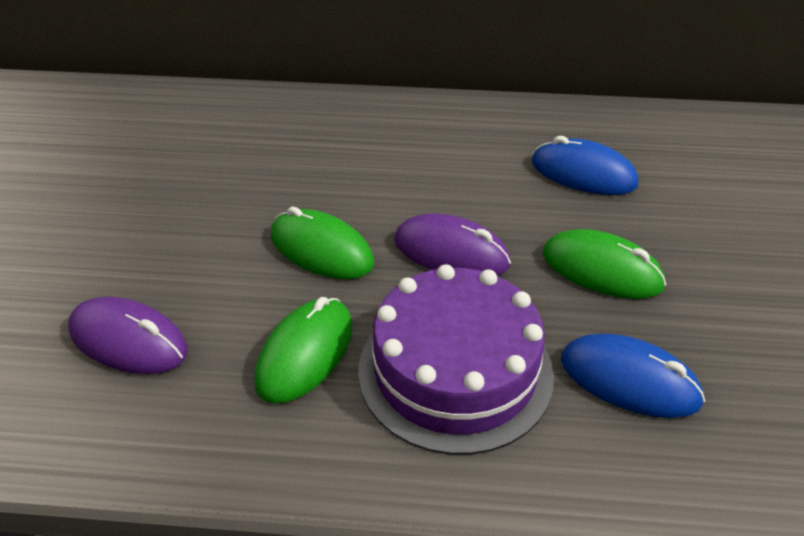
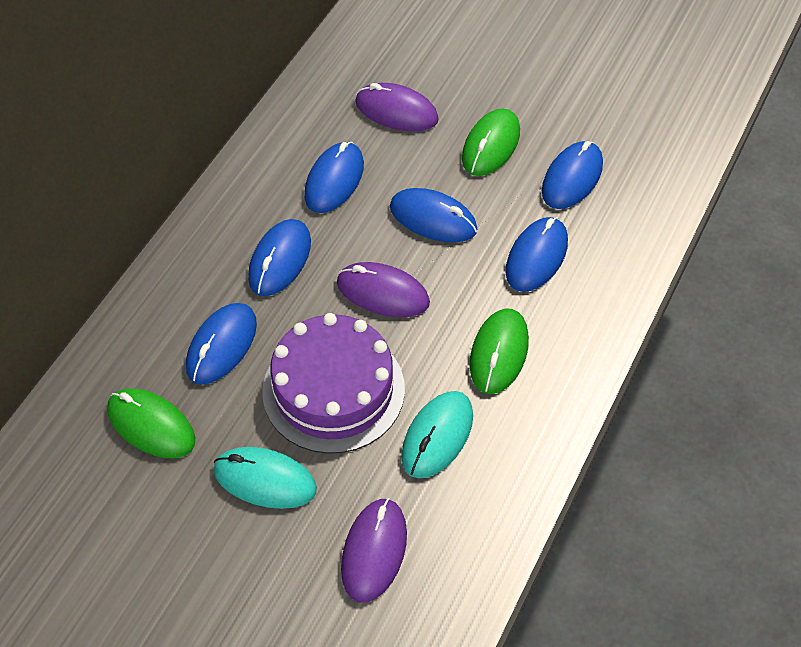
blue mouse: [532,136,638,195] [561,334,705,418] = 2 -> [186,303,257,385] [248,219,311,296] [304,142,364,213] [390,188,477,243] [506,217,568,292] [542,141,603,209] = 6
purple mouse: [68,297,188,374] [394,214,511,275] = 2 -> [337,262,430,317] [341,498,407,603] [355,83,439,131] = 3
turquoise mouse: none = 0 -> [214,447,317,509] [401,391,473,478] = 2

